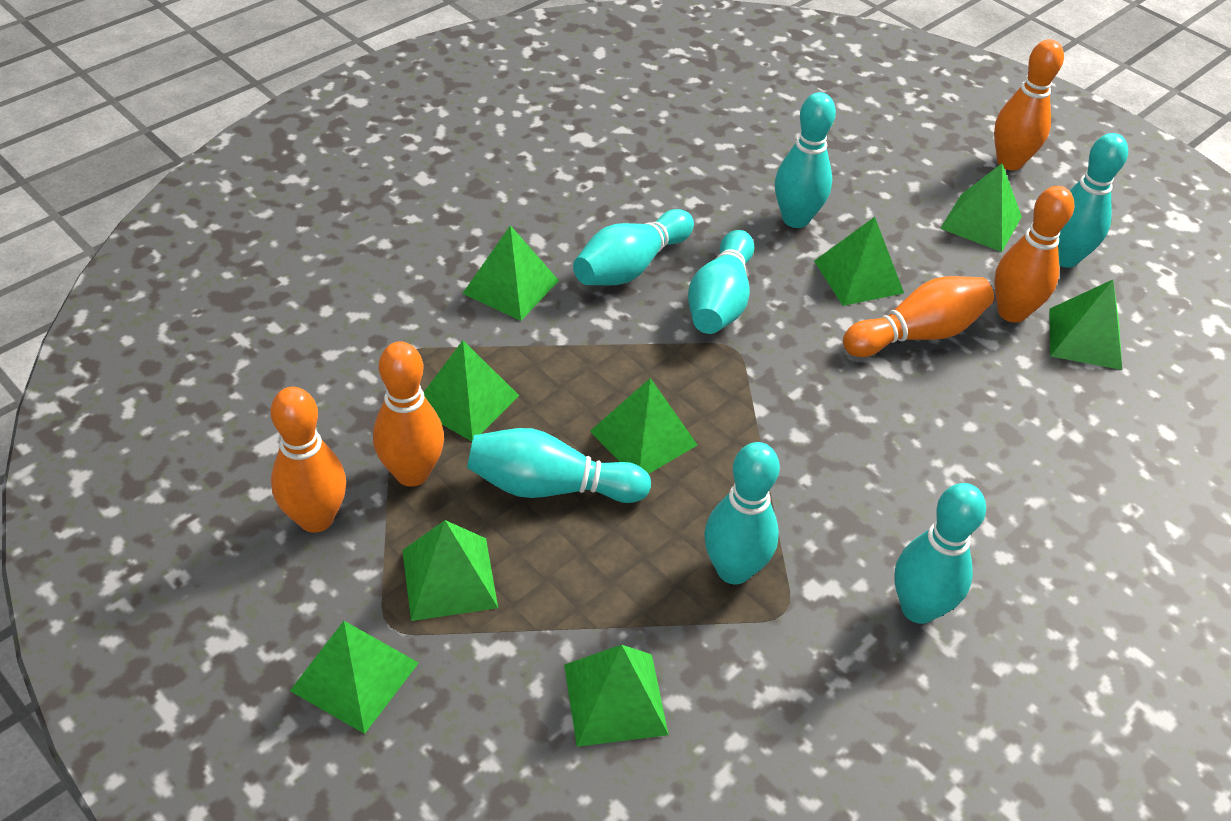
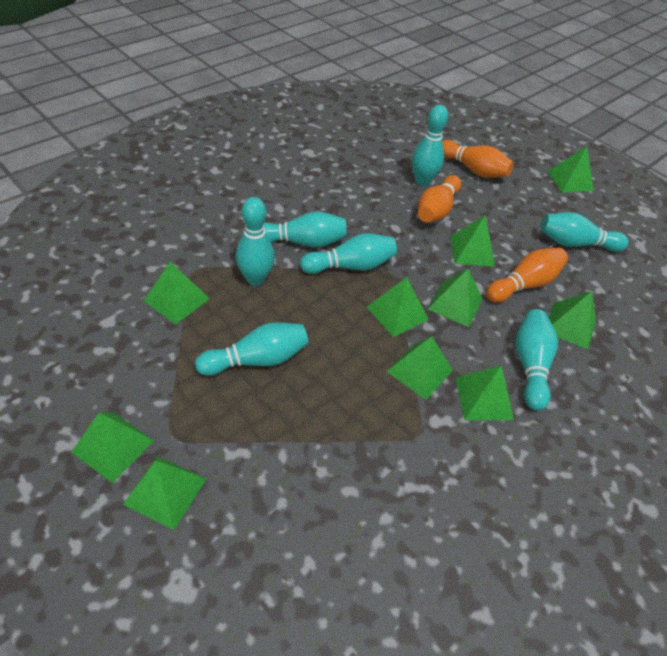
green pyramid: [290,621,419,734] [402,520,498,621] [424,341,519,441] [462,225,559,321] [564,645,669,747] [590,378,697,474] [814,217,904,306] [940,163,1022,252] [1049,280,1122,370] = 9 -> [71,413,154,483] [123,456,206,530] [144,262,210,325] [367,277,429,337] [386,336,453,400] [427,268,482,327] [450,215,495,267] [455,365,514,420] [547,146,594,193] [549,291,596,349] = 10
orange bowling pin: [271,387,346,533] [373,342,444,487] [843,276,994,357] [994,39,1064,170] [994,186,1074,323] = 5 -> [418,175,461,222] [442,140,513,178] [486,248,568,303] = 3

